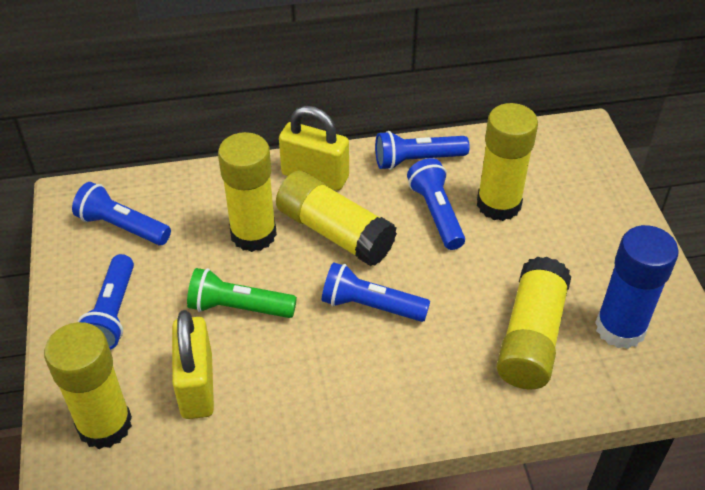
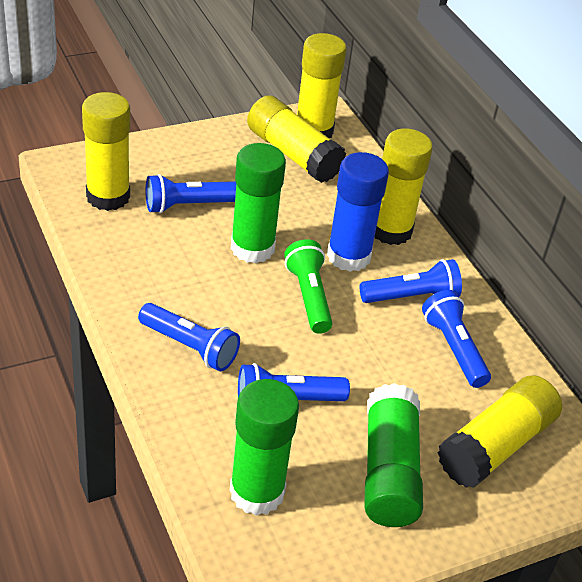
green glue stick: none = 0 -> [230,379,299,516] [231,143,286,263] [364,383,423,527] = 3
yellow padlock: [172,310,214,419] [279,106,349,191] = 2 -> none = 0

